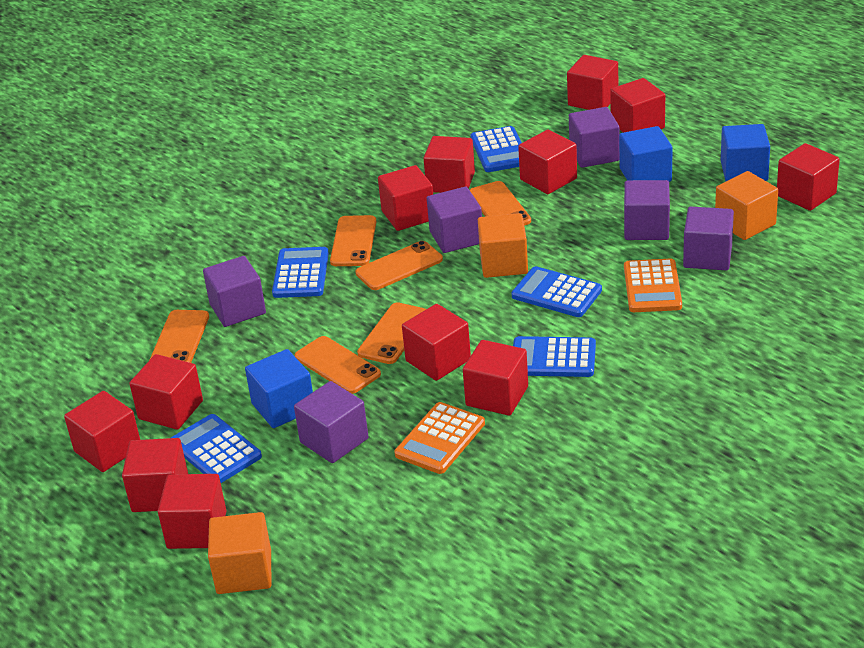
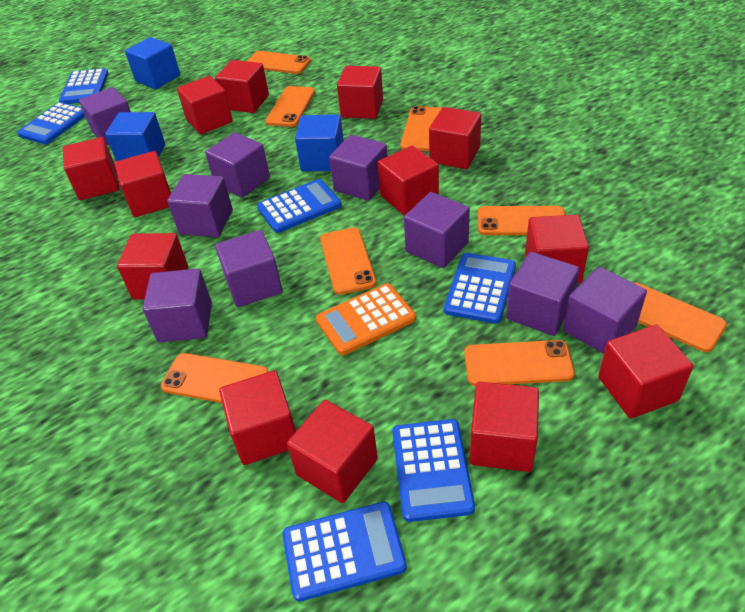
blue calculator: [171,414,262,483] [272,247,329,298] [470,126,522,172] [511,266,602,317] [513,336,596,377] = 5 -> [17,102,85,144] [59,68,109,104] [257,179,341,233] [282,502,407,601] [392,419,475,522] [444,253,516,324] = 6
orange calculator: [394,402,485,474] [624,259,682,312] = 2 -> [316,283,416,355] = 1
orange cube: [208,512,271,594] [478,213,528,278] [715,171,778,240] = 3 -> none = 0
orange phone: [150,310,209,363] [295,336,381,394] [330,215,377,266] [355,241,443,290] [357,302,426,364] [470,181,531,226] = 6 -> [161,353,269,403] [247,51,311,74] [265,86,315,127] [320,228,376,295] [400,106,442,151] [464,340,575,386] [478,206,565,235] [633,282,727,352] = 8
purple cube: [203,256,266,327] [294,381,369,463] [427,187,482,253] [569,107,620,168] [624,180,670,240] [683,207,734,270] = 6 -> [79,87,131,145] [143,269,212,342] [167,174,233,237] [205,132,270,198] [215,230,283,307] [329,135,388,201] [404,192,470,268] [506,252,580,336] [563,267,647,354] = 9
red cube: [64,391,140,472] [122,438,188,512] [129,354,203,430] [158,474,226,549] [378,165,433,231] [402,304,471,381] [424,136,475,193] [463,340,528,416] [518,129,577,194] [567,55,618,110] [610,78,665,133] [777,143,840,211] = 12 -> [63,137,119,200] [115,151,171,217] [117,233,188,300] [177,76,233,134] [215,60,269,113] [219,370,296,465] [287,400,378,503] [337,66,383,119] [378,145,439,216] [429,107,481,169] [470,382,539,472] [525,214,589,283] [598,325,693,418] = 13

